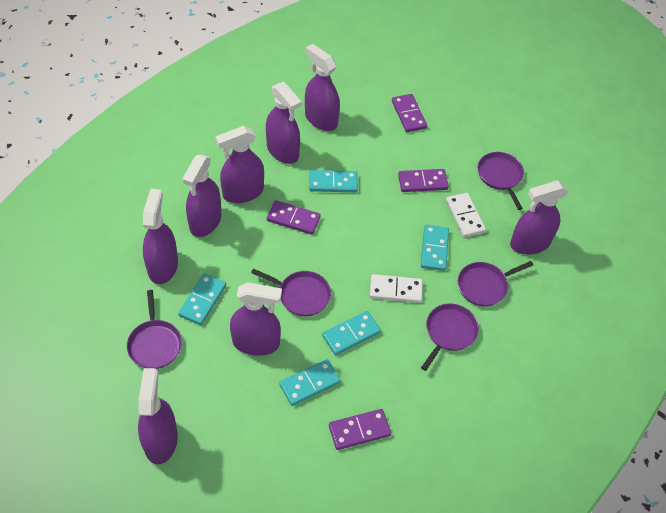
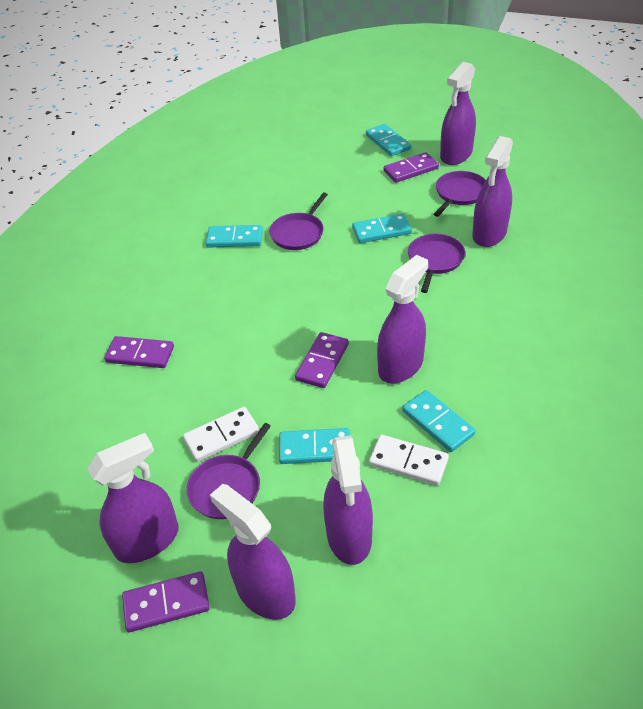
purple pan: [127,290,182,369] [251,269,331,316] [421,304,479,371] [458,261,533,306] [478,152,524,210] = 5 -> [187,423,271,519] [269,192,328,250] [408,234,465,293] [434,171,486,217] = 4
purple spray bottle: [138,368,178,464] [143,188,178,284] [182,154,221,237] [215,126,264,203] [230,283,282,356] [266,82,301,164] [305,44,340,131] [510,181,568,255] = 8 -> [87,433,179,563] [210,484,296,620] [323,435,373,565] [377,255,428,384] [440,62,476,165] [472,136,513,247] = 6

